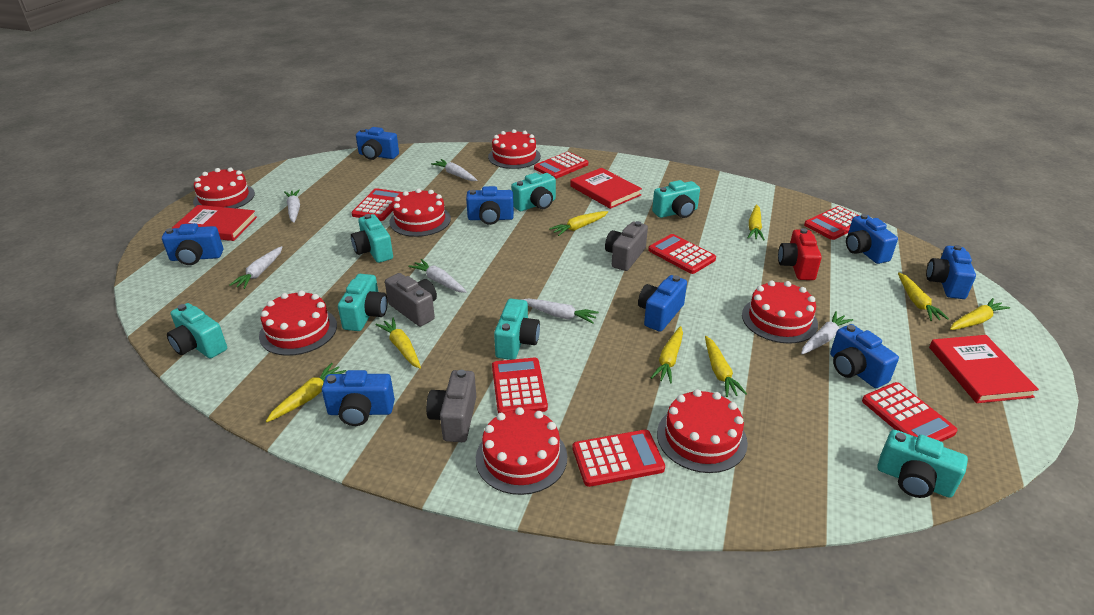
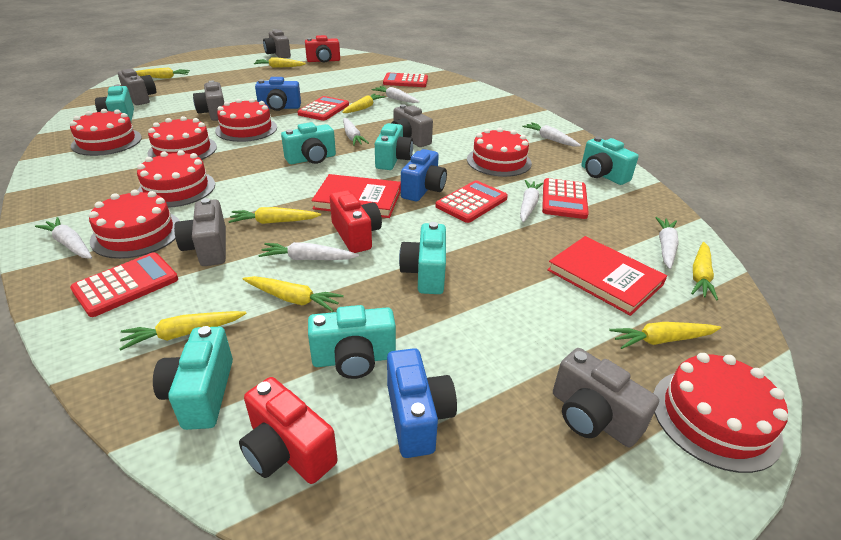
blue camera: [162,223,223,265] [322,370,395,426] [356,127,399,160] [466,186,514,225] [638,275,687,332] [830,324,899,388] [846,214,898,264] [926,245,976,299] = 8 -> [255,77,301,111] [387,348,457,458] [401,149,447,201] = 3
grey camera: [385,273,437,326] [426,370,476,442] [605,221,648,271] = 3 -> [118,68,156,105] [174,198,226,266] [193,80,224,121] [263,29,291,58] [391,104,433,147] [553,348,659,447] = 6
red book: [172,205,257,241] [570,168,642,209] [929,335,1039,403] = 3 -> [312,174,401,218] [547,236,667,316] = 2
red calculator: [351,188,403,221] [492,358,548,413] [534,152,588,179] [572,430,665,487] [648,234,716,274] [804,206,859,240] [862,382,958,442] = 7 -> [70,252,178,317] [297,96,349,121] [383,73,428,87] [435,180,508,223] [542,178,589,219] = 5
red camera: [778,228,822,280] = 1 -> [239,377,338,484] [305,35,340,63] [330,190,382,253] = 3
white carrot: [229,246,282,289] [284,190,300,223] [408,259,467,293] [431,159,477,181] [521,298,599,324] [801,311,853,354] = 6 -> [35,217,92,259] [258,242,359,260] [343,118,369,146] [372,86,420,103] [520,180,543,222] [522,122,581,147] [655,217,678,269] = 7

